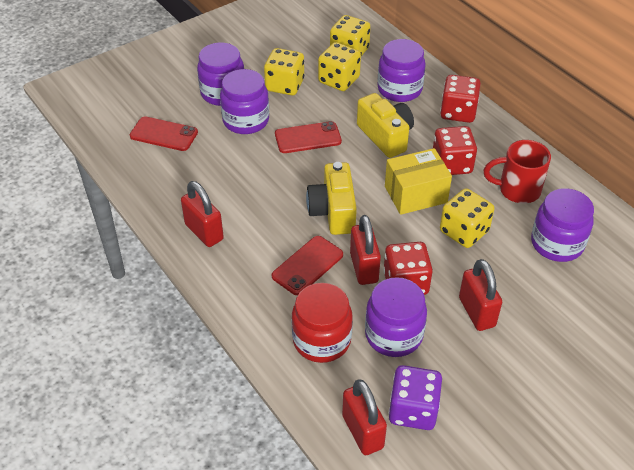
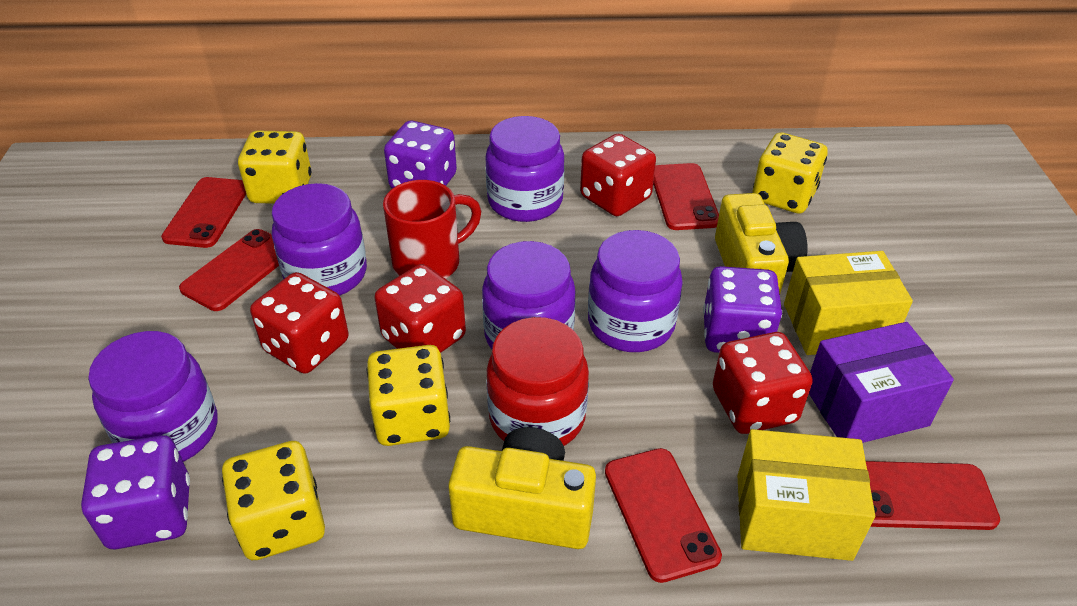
purple box: none = 0 -> [809,322,954,443] = 1
purple dice: [389,365,442,430] = 1 -> [81,435,190,549] [384,121,457,188] [703,266,782,353] = 3
red dice: [383,242,433,295] [433,126,477,175] [440,75,481,123] = 3 -> [250,272,349,374] [374,264,466,353] [580,134,656,216] [713,332,813,434] = 4
red padlock: [181,181,224,247] [342,379,387,455] [350,215,381,285] [459,259,502,331] = 4 -> none = 0
red phone: [130,116,198,151] [272,236,343,295] [275,121,342,153] = 3 -> [161,177,246,248] [179,229,279,311] [605,448,722,583] [653,163,719,230] [866,461,1000,530] = 5
yellow box: [385,148,452,215] = 1 -> [737,429,875,561] [784,251,913,355] = 2

